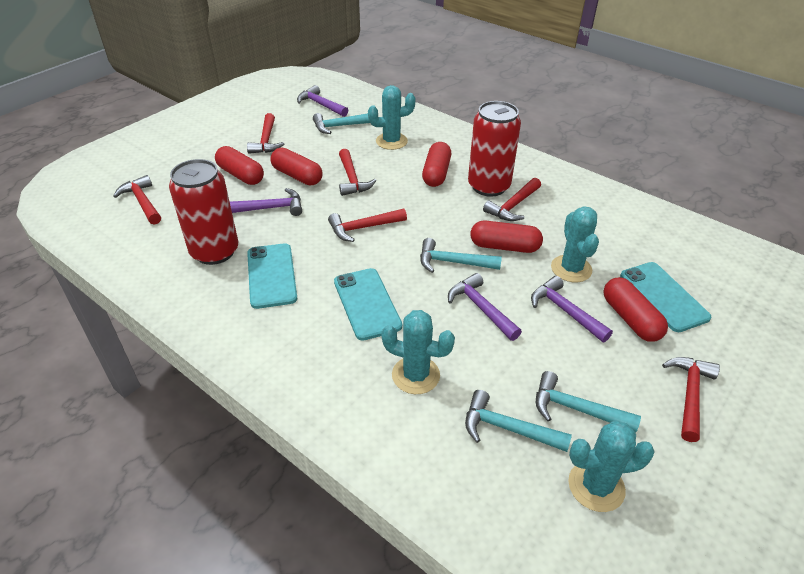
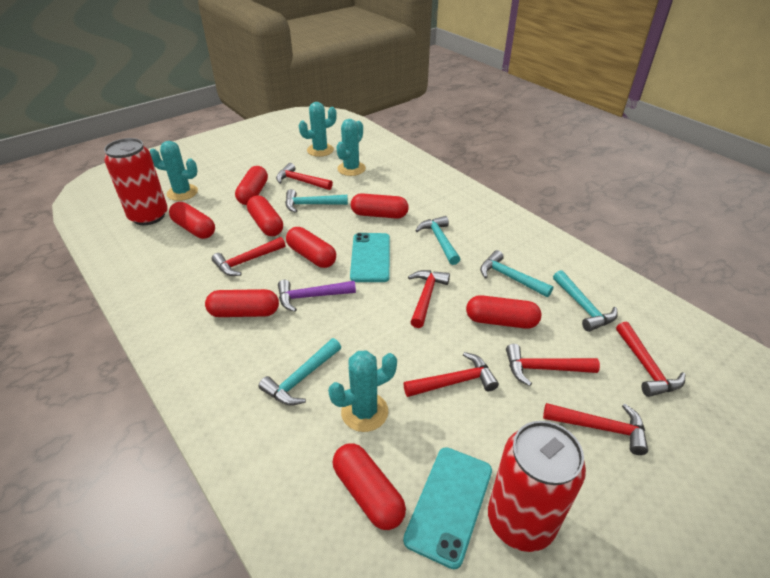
purple hammer: [230,188,302,216] [297,85,348,117] [448,273,522,341] [531,276,613,342] = 4 -> [278,280,356,312] = 1
red capsule: [215,146,264,185] [271,148,323,185] [422,142,451,187] [470,221,543,253] [603,277,668,342] = 5 -> [169,202,215,239] [205,289,279,317] [235,166,268,205] [247,195,283,236] [286,227,336,268] [333,443,406,530] [351,193,409,219] [466,295,541,329] = 8
red hammer: [113,175,161,225] [247,113,284,154] [328,209,407,242] [339,149,376,196] [483,178,541,221] [662,357,720,442] = 6 -> [212,237,286,276] [276,163,333,190] [403,352,499,397] [408,270,450,328] [506,344,600,386] [543,403,648,455] [616,322,685,397] = 7
turquoise hammer: [313,113,370,134] [420,238,502,273] [465,390,572,452] [536,371,641,432] = 4 -> [259,338,341,406] [285,189,348,213] [415,216,460,265] [480,250,554,297] [553,270,618,332] = 5
turquoise phone: [247,243,297,309] [334,268,402,341] [620,262,711,332] = 3 -> [350,233,390,282] [403,447,492,569] = 2

